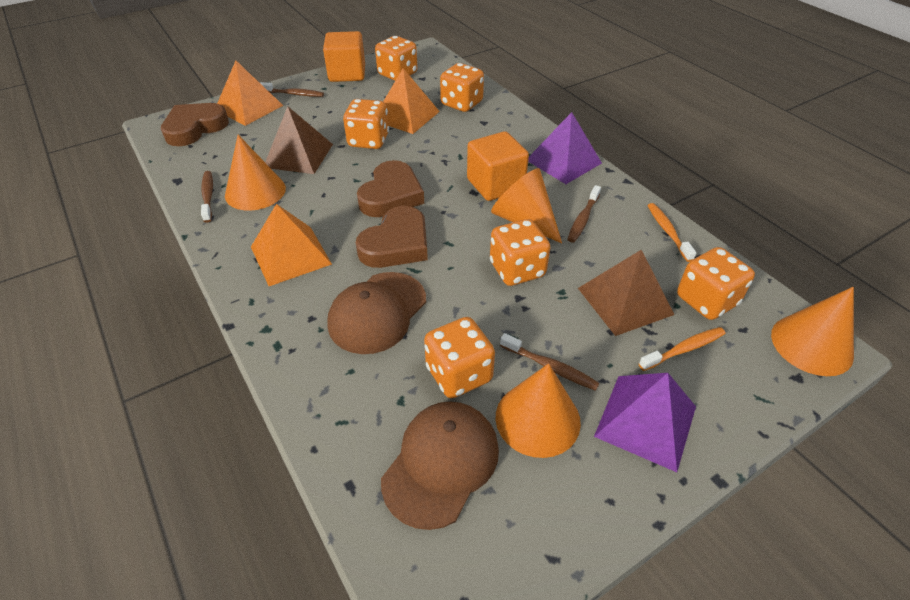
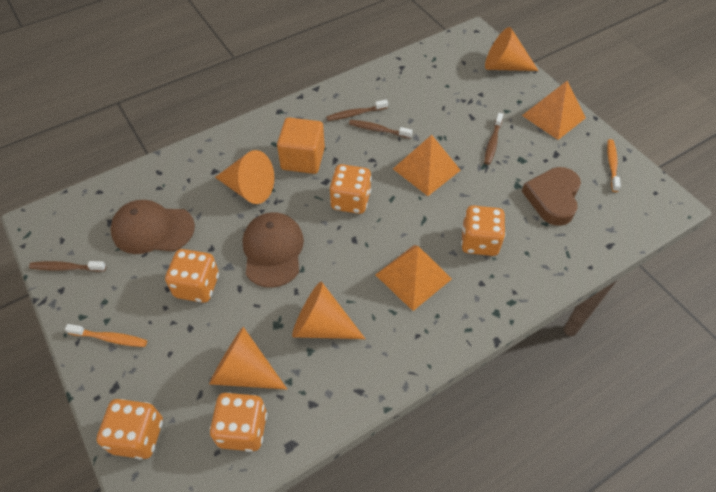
brown heart: [161,103,229,146] [356,206,428,268] [357,160,424,217] = 3 -> [522,167,581,226] = 1
brown pyramid: [265,106,333,174] [578,250,675,336] = 2 -> none = 0
orange cube: [323,31,365,82] [467,131,529,201] = 2 -> [277,117,325,174] = 1
orange dice: [343,99,389,149] [375,36,417,81] [424,317,495,398] [440,63,484,112] [490,219,551,286] [677,247,755,320] = 6 -> [97,399,163,459] [165,249,219,303] [210,393,267,452] [330,164,371,214] [461,205,506,256] = 5
purple pyramid: [528,112,602,184] [594,373,696,472] = 2 -> none = 0

